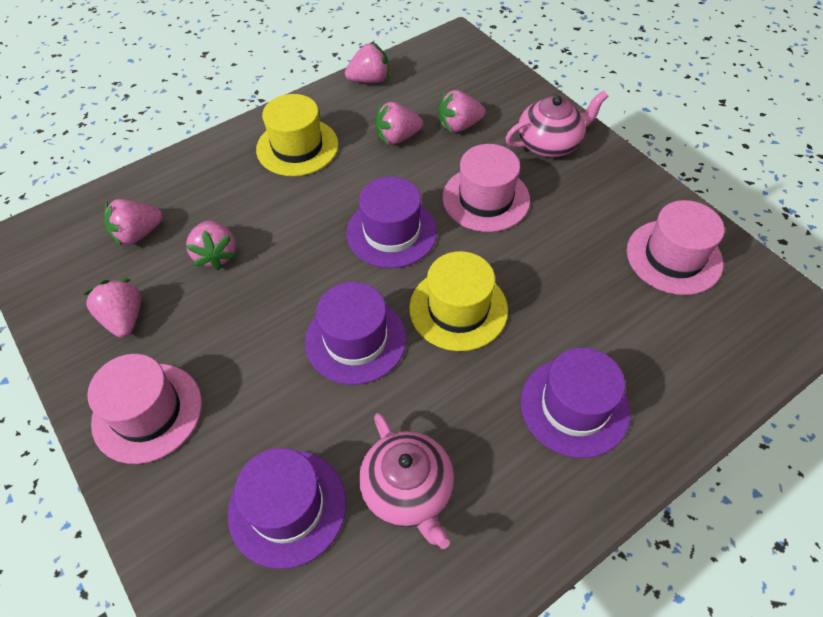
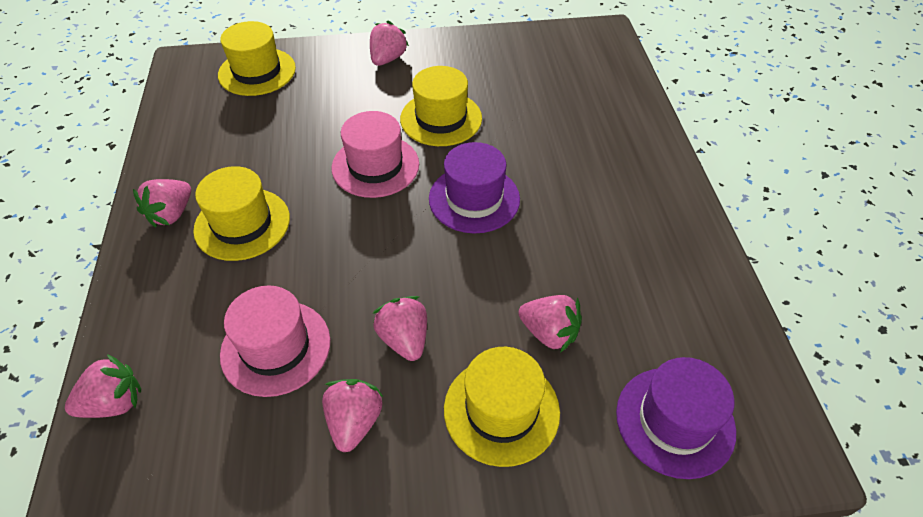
pink hat: [87,354,202,464] [442,144,530,232] [627,200,724,295] = 3 -> [220,285,330,397] [331,111,419,198] = 2
pink teapot: [359,413,454,549] [505,91,608,157] = 2 -> none = 0
purple hat: [228,448,346,569] [305,282,406,385] [346,177,437,268] [520,348,631,458] = 4 -> [429,142,520,233] [616,357,736,479] = 2
yellow hat: [256,94,338,176] [409,251,508,351] = 2 -> [193,166,290,261] [218,21,296,96] [400,66,482,146] [444,347,560,467] = 4

